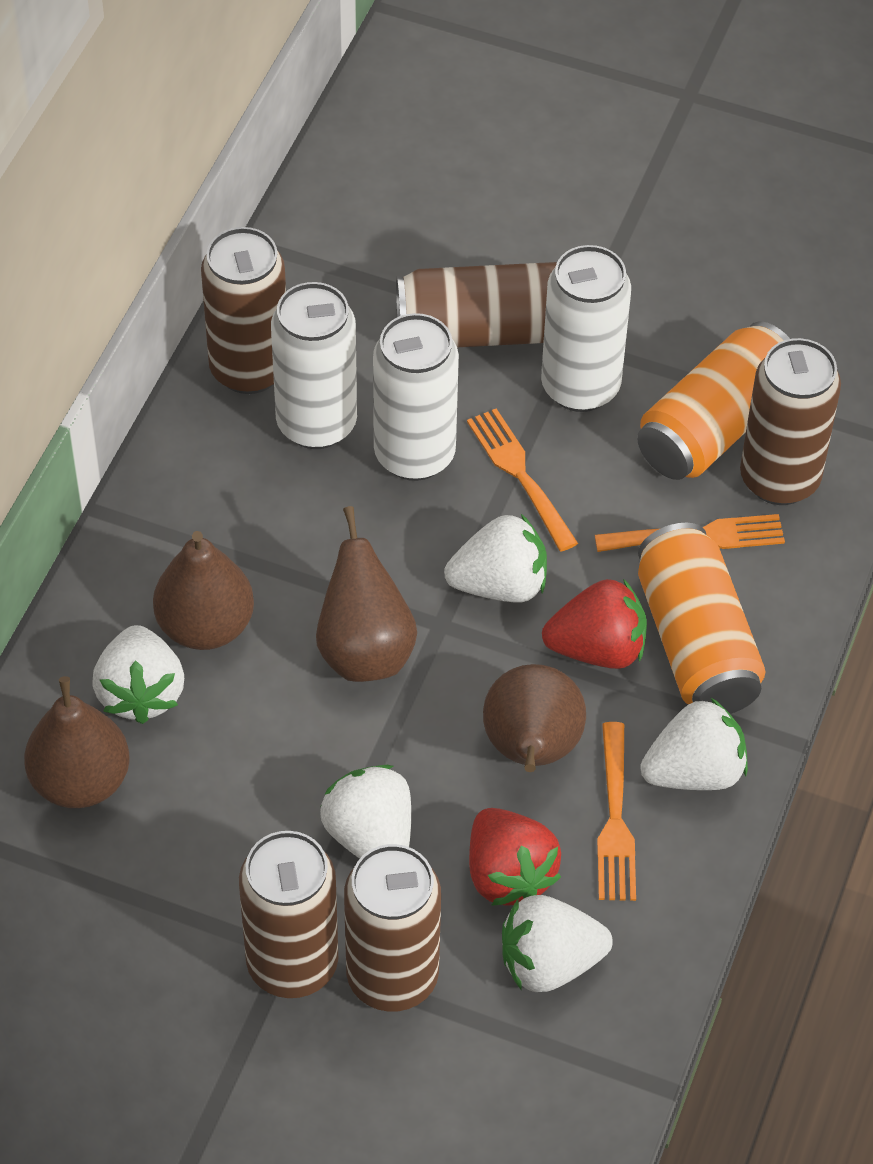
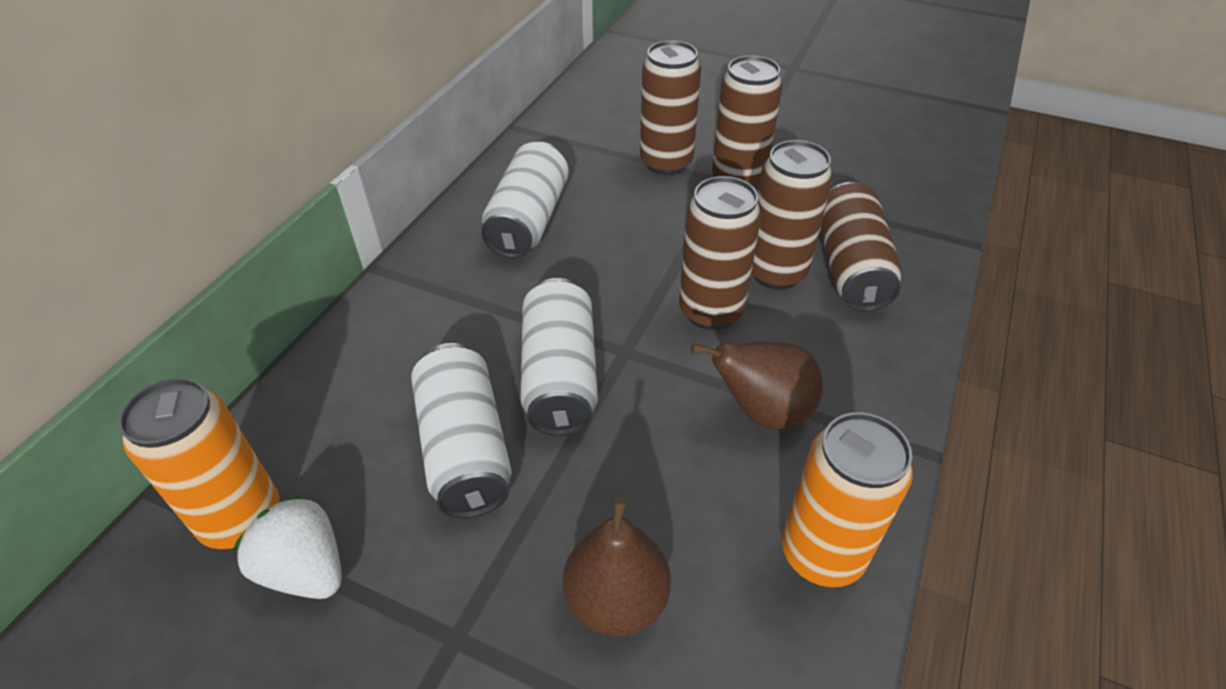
brown pear: [24,676,130,808] [153,531,254,650] [316,506,417,682] [483,664,586,772] = 4 -> [563,497,671,636] [691,342,823,429] = 2
orange fork: [467,408,578,552] [595,514,785,552] [597,722,636,901] = 3 -> none = 0
red strawberry: [469,808,561,906] [542,579,647,669] = 2 -> none = 0
white strawberry: [93,625,184,724] [320,765,411,859] [444,514,547,602] [502,895,613,992] [640,697,748,790] = 5 -> [234,494,342,599] = 1

